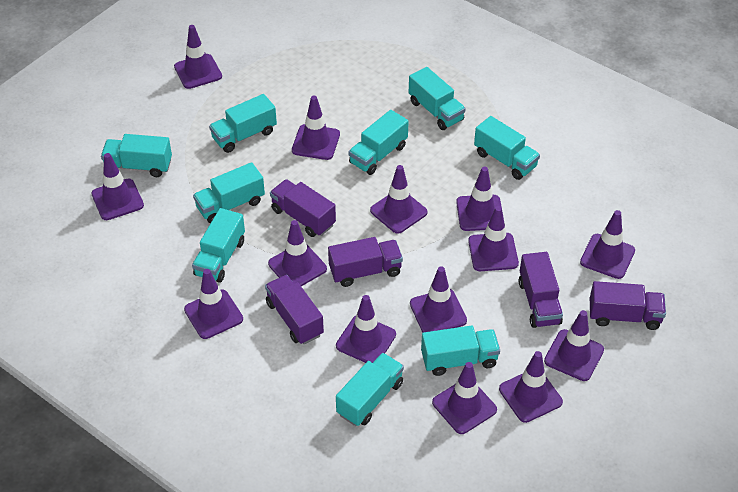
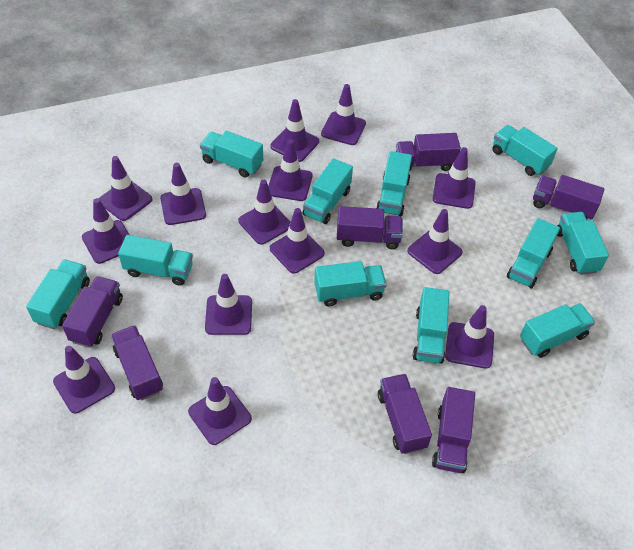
purple truck: [265,275,324,344] [270,179,336,237] [328,237,403,287] [519,252,563,328] [590,281,666,330] = 5 -> [62,276,123,348] [111,325,163,400] [337,206,403,249] [378,374,432,454] [396,133,461,172] [432,387,475,473] [533,175,604,219] = 7
turquoise truck: [101,134,172,177] [192,208,245,283] [193,162,265,224] [209,94,277,153] [336,353,404,426] [349,110,409,175] [409,67,466,130] [421,326,500,376] [474,116,540,180] = 9 -> [26,259,90,329] [118,235,193,286] [200,131,263,177] [303,158,353,224] [314,261,386,306] [376,151,412,216] [413,287,450,364] [492,125,558,176] [507,218,560,288] [520,303,595,358] [557,212,609,275] = 11

